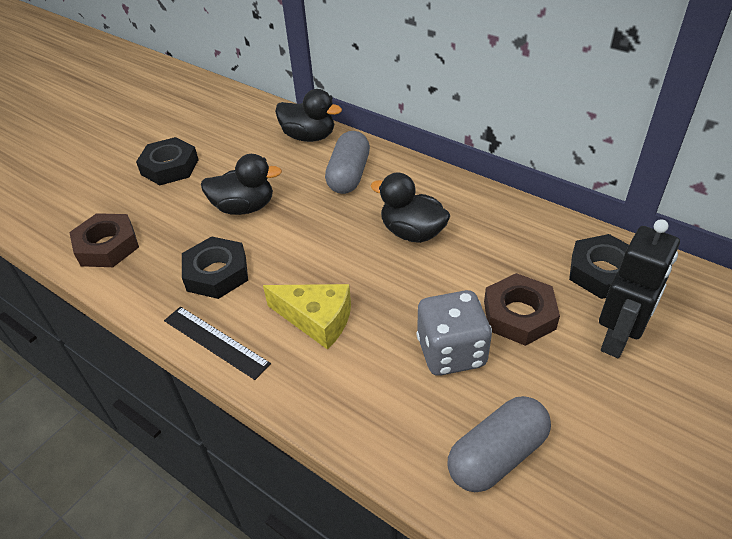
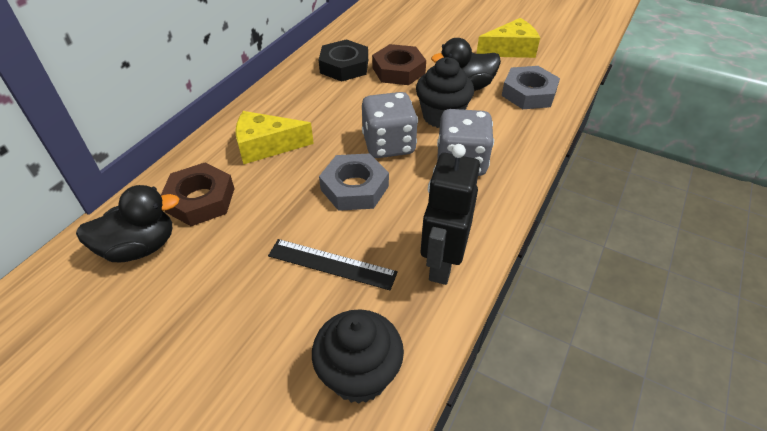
black cupcake: none = 0 -> [312,309,404,404] [416,57,474,128] = 2
black duck: [201,154,282,215] [275,89,342,142] [370,173,450,243] = 3 -> [76,185,179,262] [431,38,501,91] = 2
black nut: [136,137,199,185] [182,236,248,299] [569,234,629,299] = 3 -> [319,39,368,82] = 1
grey capsule: [325,131,370,194] [448,396,551,492] = 2 -> none = 0
grey dice: [416,290,492,376] = 1 -> [362,92,418,158] [437,109,494,176] = 2
grey nut: none = 0 -> [319,153,389,211] [502,66,560,109] = 2
yellow cheese: [263,284,351,349] = 1 -> [236,111,314,164] [476,18,540,58] = 2

